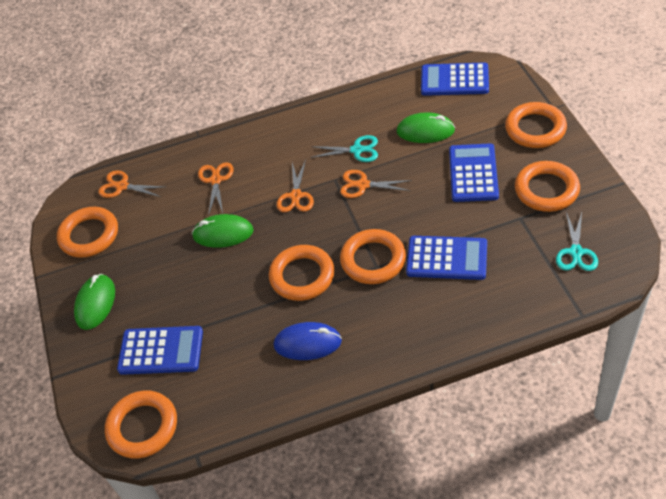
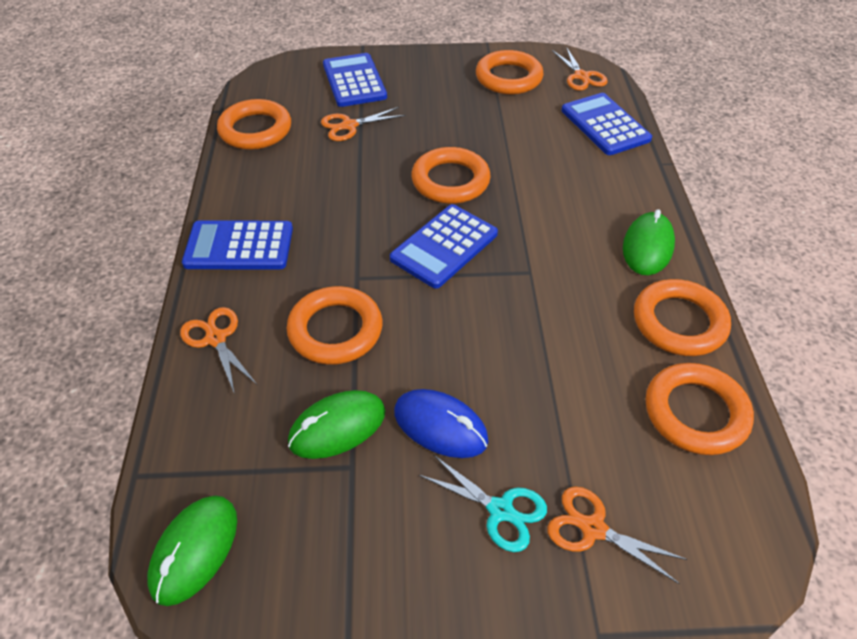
turquoise scissors: [310,135,378,162] [556,212,598,271] = 2 -> [419,455,547,552] = 1

